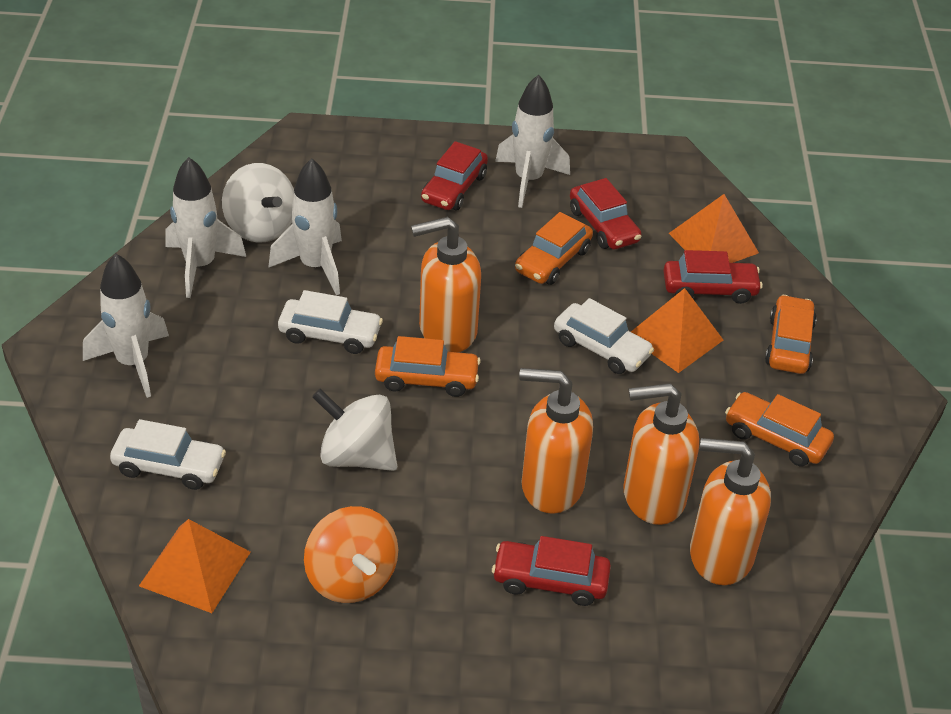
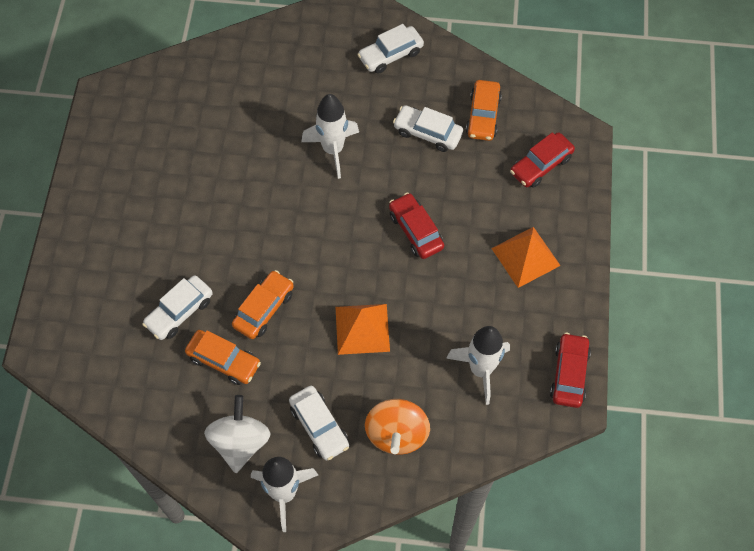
orange car: [375,336,481,397] [515,212,593,285] [725,392,834,466] [765,295,817,374] = 4 -> [185,330,261,385] [232,270,294,339] [466,80,502,141] = 3
orange pyramid: [139,519,251,613] [631,288,723,373] [669,194,759,263] = 3 -> [335,304,390,355] [491,227,561,288] = 2
orange soap dispenser: [411,217,481,352] [519,368,593,514] [623,383,699,525] [690,438,771,585] = 4 -> none = 0
red car: [421,141,488,210] [492,536,611,606] [570,178,642,249] [663,250,763,304] = 4 -> [389,192,444,259] [510,132,575,188] [550,333,591,408] = 3
white car: [110,419,226,490] [278,290,383,354] [554,298,654,374] = 3 -> [142,275,213,340] [289,386,349,460] [357,24,424,74] [393,105,463,152] = 4
white rocket: [83,253,169,398] [165,157,246,298] [268,158,342,295] [495,74,570,208] = 4 -> [251,457,318,532] [301,94,359,179] [446,326,510,405] = 3
white spinning top: [222,163,294,242] [312,389,397,471] = 2 -> [204,395,270,473] = 1

